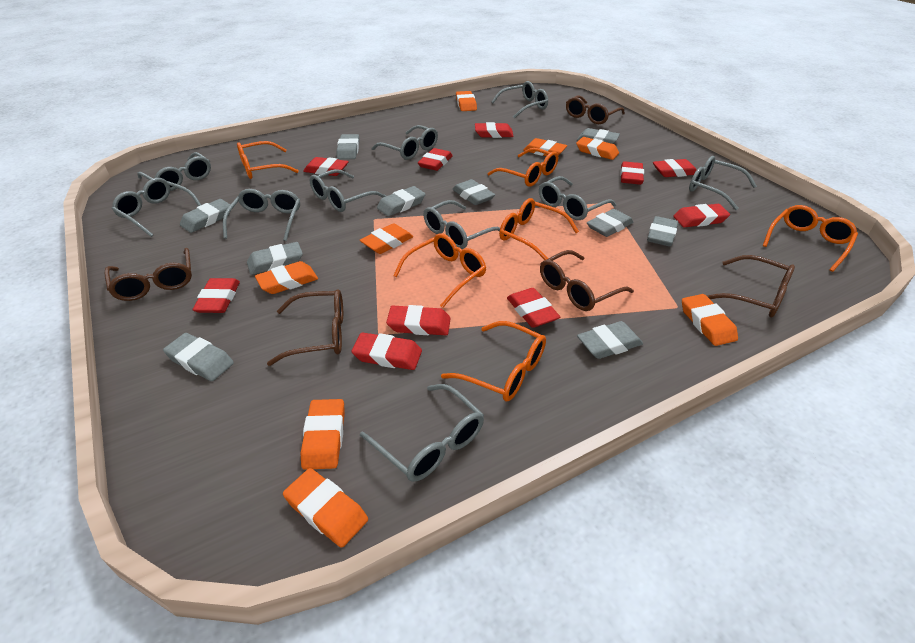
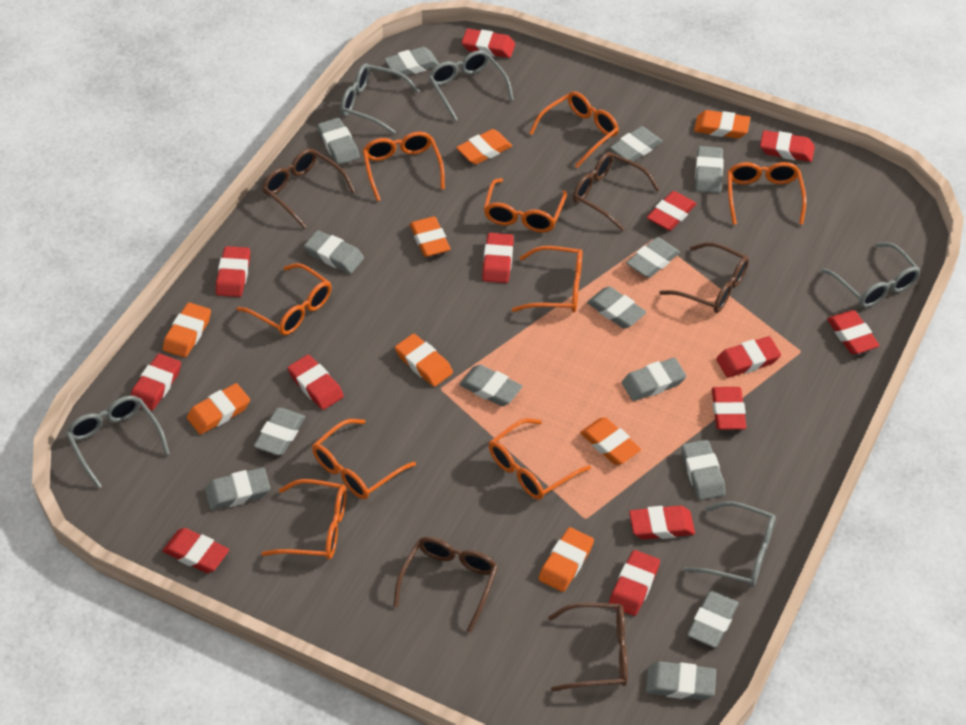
grey eraser: [163,333,234,381] [180,199,231,233] [247,242,303,275] [336,134,359,159] [377,186,426,216] [452,179,495,205] [577,128,620,144] [577,321,643,359] [587,209,633,237] [647,216,678,246] = 10 -> [205,467,270,510] [254,408,305,455] [304,230,364,274] [318,118,360,165] [384,47,439,77] [459,365,523,406] [587,286,647,328] [610,126,663,162] [622,358,686,401] [626,237,680,278] [646,661,716,700] [682,440,726,500] [687,591,739,648] [695,146,724,193] = 14
grey glasses: [112,178,201,237] [138,152,211,191] [223,189,300,241] [310,169,386,212] [360,384,484,482] [372,125,438,160] [423,200,500,249] [492,81,548,119] [539,176,616,220] [689,156,757,210] = 10 -> [66,395,170,488] [340,63,420,134] [428,50,514,121] [683,501,776,587] [821,242,921,308] = 5
orange glasses: [237,141,298,179] [393,233,486,308] [441,321,546,401] [488,148,558,187] [499,198,579,260] [763,205,858,272] = 6 -> [237,263,331,335] [262,479,347,559] [312,419,416,499] [363,132,445,201] [483,178,567,233] [489,418,591,500] [512,246,583,312] [529,91,619,168] [727,162,806,225] = 9
red eraser: [193,278,240,313] [303,157,349,176] [351,332,422,370] [386,305,451,335] [418,148,453,171] [475,122,514,138] [507,288,560,328] [620,161,644,185] [653,159,697,177] [673,204,730,227] = 10 -> [131,354,181,411] [163,528,229,573] [216,246,250,297] [288,355,344,410] [462,29,515,58] [482,233,514,283] [609,550,660,616] [629,506,695,540] [647,191,696,231] [712,387,746,430] [716,336,781,378] [760,130,815,162] [827,310,880,354] = 13

